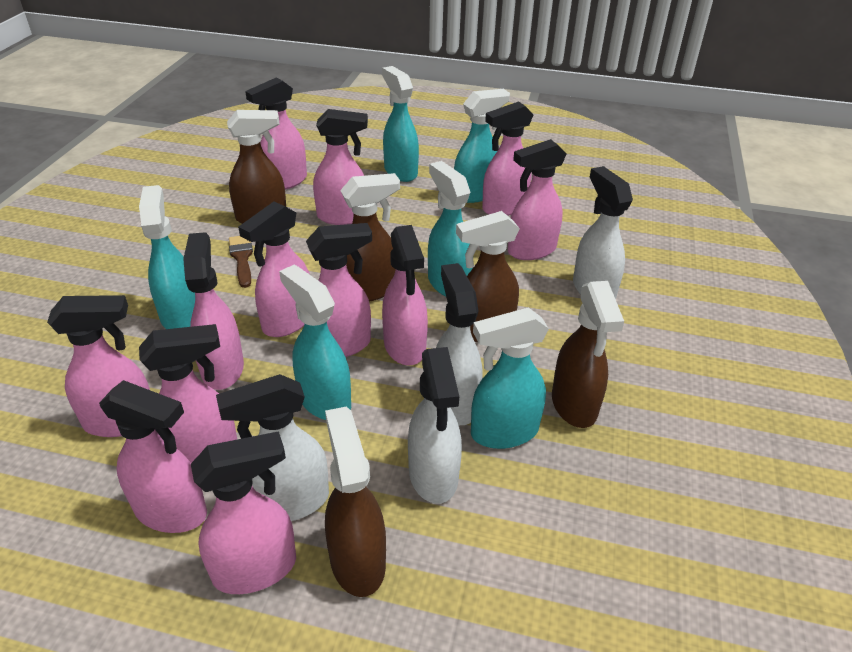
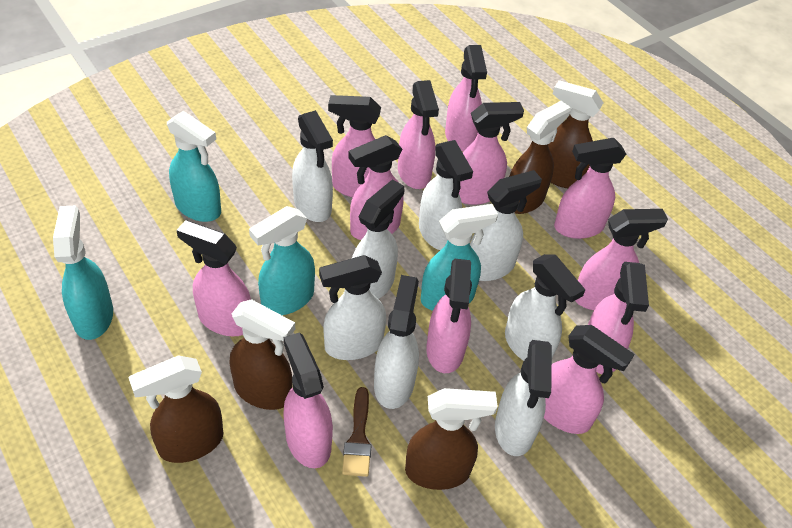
turquoise spray bottle: [139,185,195,329] [279,265,351,420] [382,66,419,182] [428,161,473,296] [454,89,510,203] [471,307,549,449] = 6 -> [53,205,113,340] [167,111,221,222] [249,206,315,315] [421,204,498,311] = 4
white spray bottle: [216,374,329,521] [408,347,462,504] [436,263,483,425] [573,166,633,299] = 4 -> [292,110,333,222] [319,255,386,360] [352,179,404,299] [374,275,419,409] [419,140,473,250] [470,170,542,281] [495,340,552,456] [505,254,585,361] = 8

